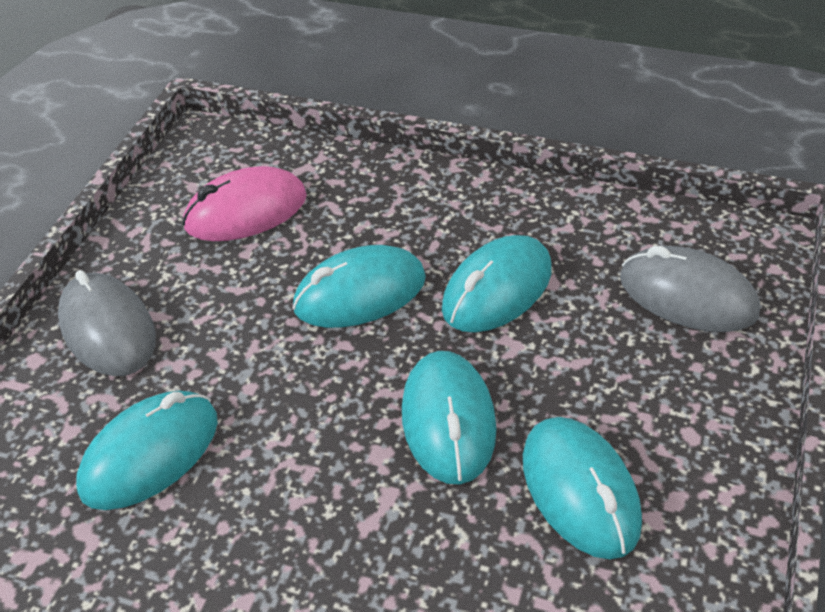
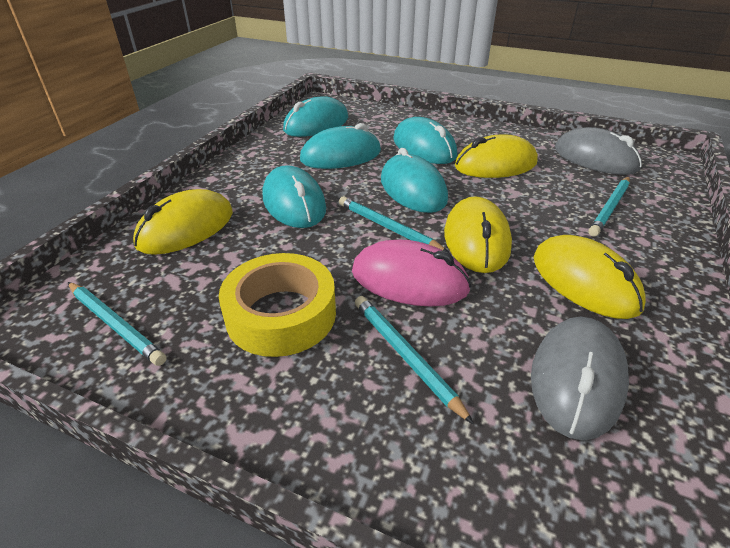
turquoise pencil: none = 0 -> [68,282,166,366] [339,197,448,252] [355,296,474,424] [588,177,630,237] = 4
yellow mouse: none = 0 -> [133,189,233,255] [444,196,512,273] [455,134,538,178] [533,235,646,319] = 4
yellow tape: none = 0 -> [219,253,336,357] = 1

